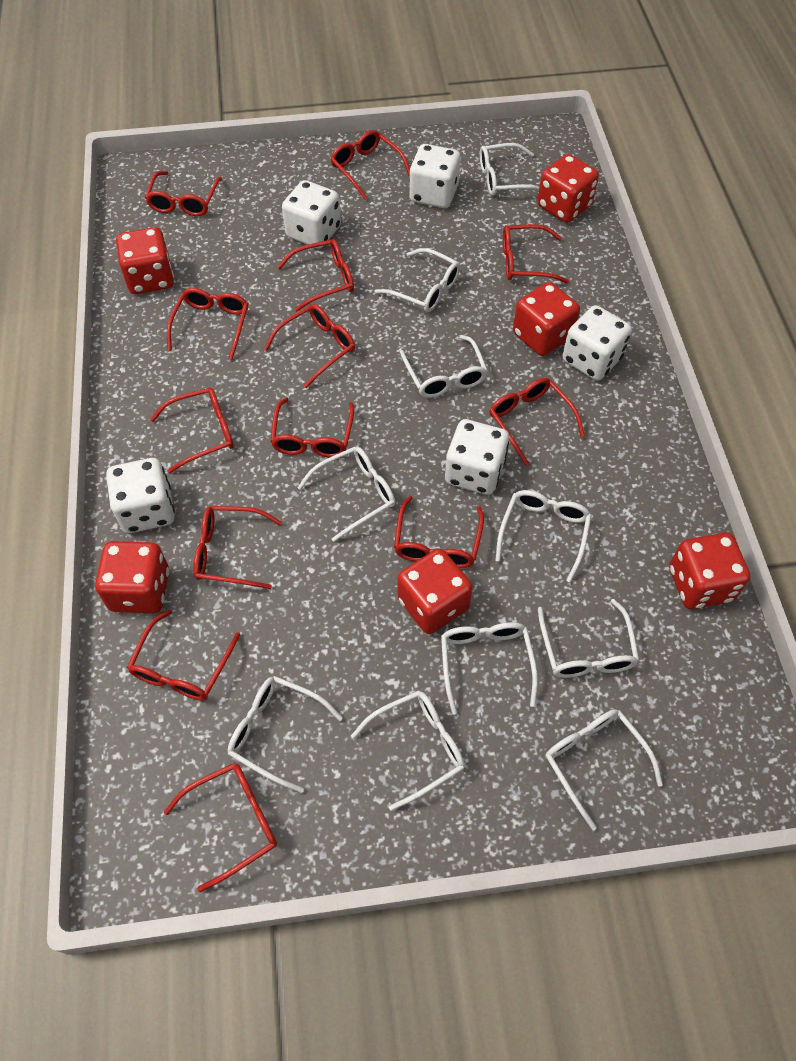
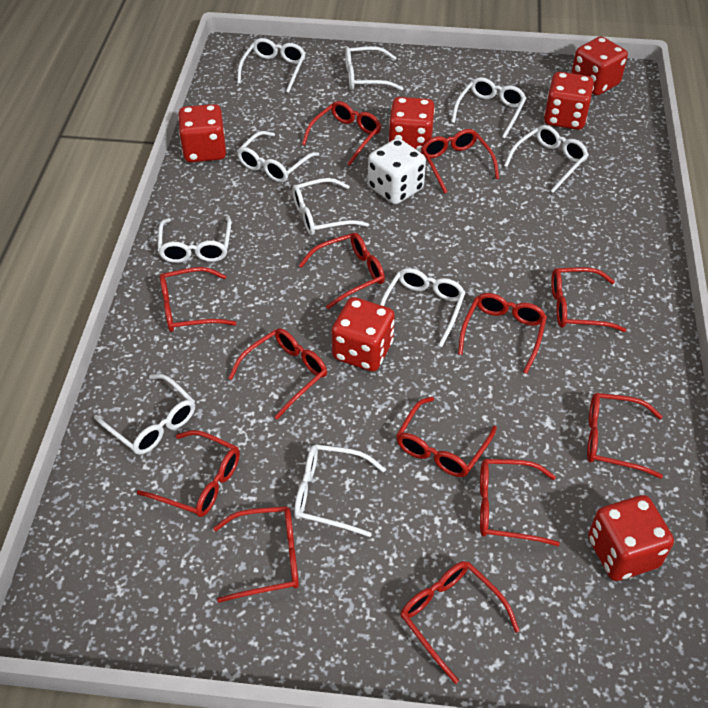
white dice: [106,458,175,533] [282,180,341,249] [409,144,461,208] [445,419,509,495] [562,305,632,381] = 5 -> [368,138,426,204] = 1

